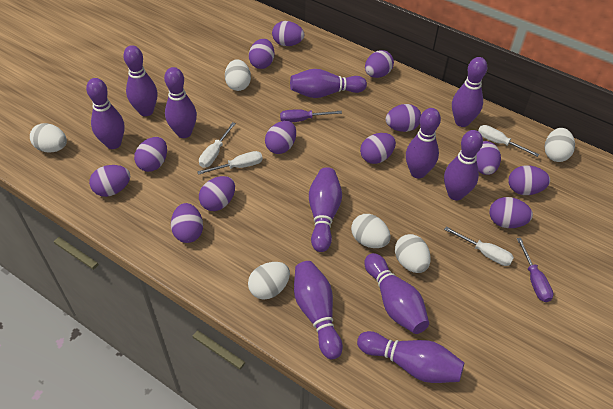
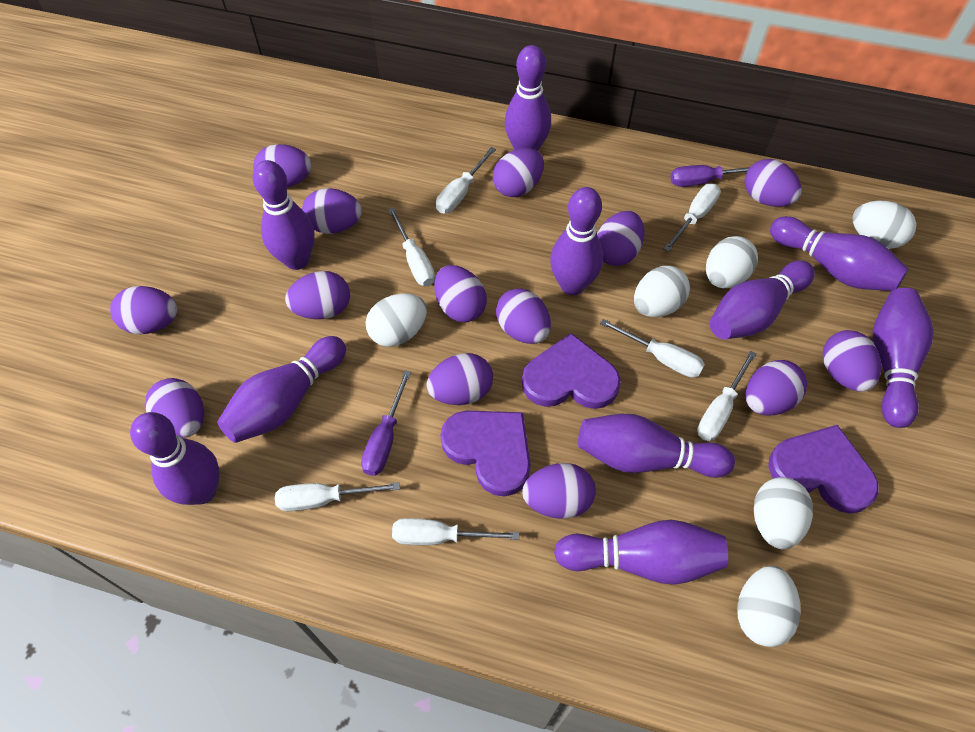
purple bowling pin: [86,78,125,149] [123,45,157,116] [164,67,197,138] [290,69,367,98] [294,261,343,359] [309,167,342,252] [357,331,464,383] [364,253,429,334] [406,108,441,178] [444,130,483,200] [452,57,487,127] = 11 -> [130,412,220,505] [217,336,346,443] [252,160,315,270] [505,45,551,151] [550,187,603,295] [554,520,728,585] [578,414,735,478] [710,260,815,339] [770,216,909,291] [872,288,934,428] = 10
purple egg: [89,165,130,197] [134,137,167,172] [171,203,203,243] [199,176,235,211] [249,39,274,69] [265,121,296,154] [272,21,304,46] [360,133,396,164] [365,50,394,78] [386,104,421,132] [477,141,501,175] [490,197,533,228] [508,165,550,195] = 13 -> [110,286,177,334] [145,378,204,438] [253,144,312,188] [285,271,350,319] [302,188,362,234] [426,353,493,405] [435,265,487,322] [493,148,544,197] [496,288,551,344] [522,463,596,519] [597,211,644,266] [744,159,802,207] [745,360,807,415] [823,330,881,392] = 14
purple heart: none = 0 -> [440,411,531,497] [522,333,621,409] [768,425,879,514] = 3
white screwdriver: [197,151,263,175] [199,122,236,168] [444,227,514,266] [478,125,539,157] = 4 -> [275,482,400,511] [388,208,435,286] [392,518,519,545] [436,147,496,213] [600,319,705,378] [664,184,721,252] [697,351,756,441] = 7

